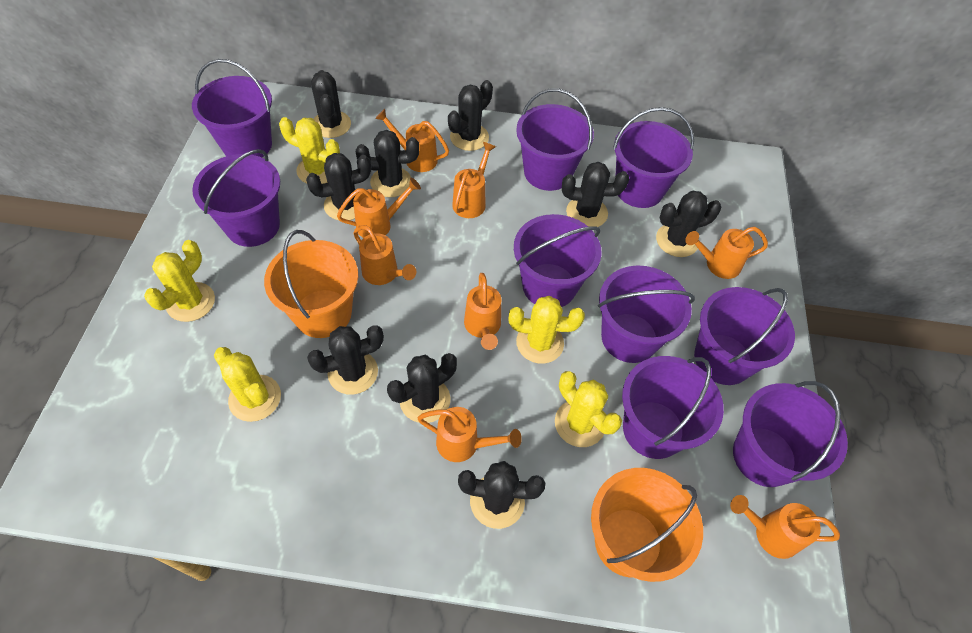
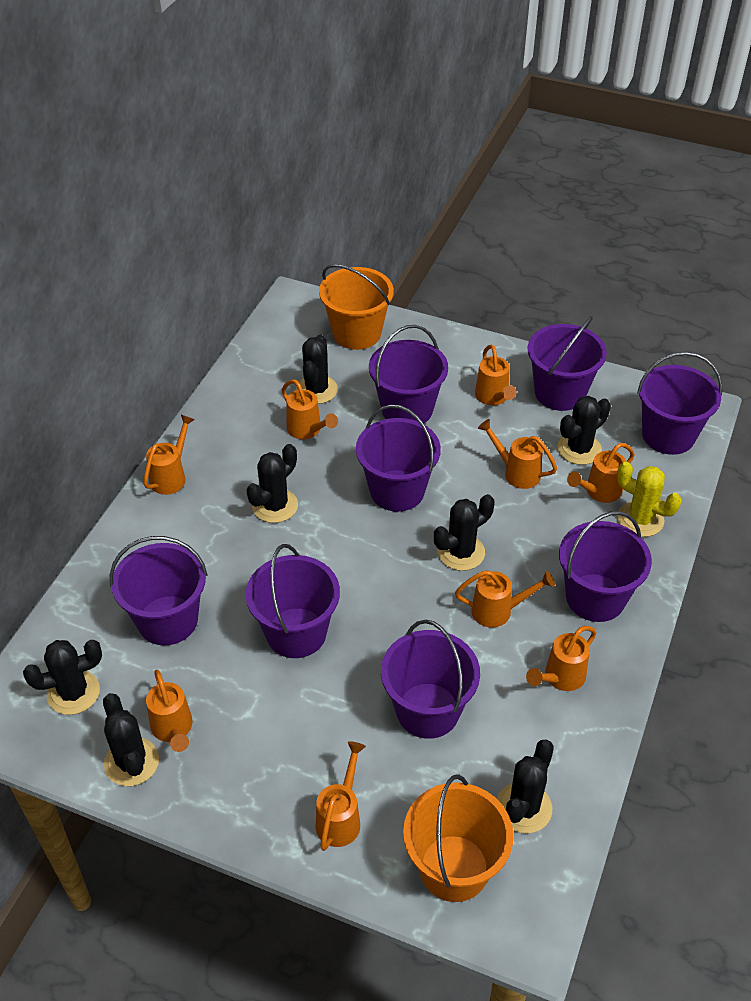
black cactus: [306,153,371,220] [307,325,384,395] [311,70,351,138] [356,130,419,198] [387,353,457,423] [448,80,493,151] [458,461,545,529] [562,162,629,227] [656,191,721,257] = 9 -> [23,640,102,715] [103,693,159,786] [246,444,298,523] [296,335,338,404] [434,494,494,571] [497,740,554,834] [557,396,611,465] = 7
orange watering can: [337,178,421,238] [353,225,416,285] [375,109,449,172] [418,407,522,462] [452,142,496,218] [464,273,501,350] [685,226,768,279] [730,495,840,559] = 8 -> [143,415,195,495] [146,670,193,752] [282,379,338,439] [316,741,366,851] [455,570,555,628] [475,345,517,405] [478,419,557,489] [526,626,596,691] [567,443,635,503] = 9
purple bucket: [192,59,272,157] [192,149,280,247] [514,214,602,307] [516,89,594,191] [598,266,695,363] [613,107,694,208] [622,356,724,459] [694,287,795,385] [733,381,848,487] = 9 -> [110,536,207,645] [246,544,340,658] [356,404,441,512] [369,325,448,423] [381,619,480,739] [528,316,607,411] [559,511,652,622] [637,352,722,455] = 8
yellow cactus: [144,240,215,322] [214,347,281,422] [279,117,340,184] [508,296,585,364] [555,371,622,447] = 5 -> [617,462,682,537] = 1

